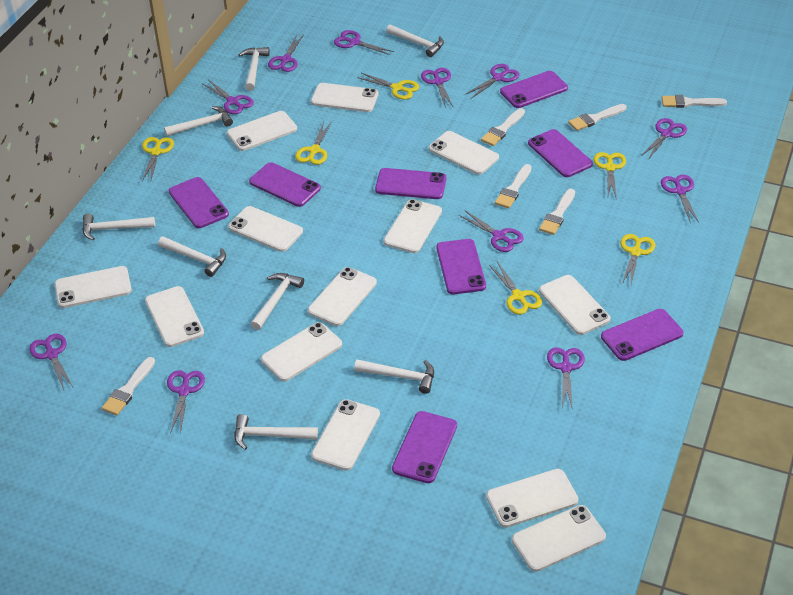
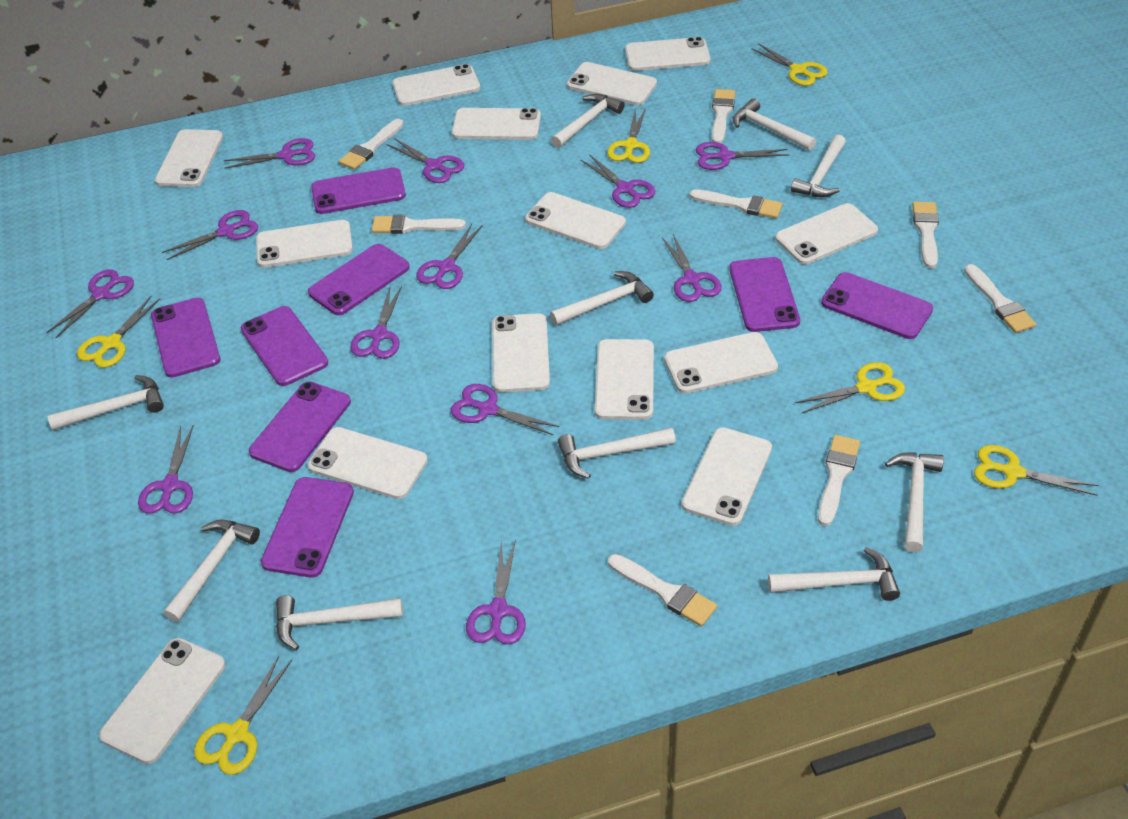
purple scissors: [29,334,73,390] [167,370,205,434] [203,80,254,114] [268,34,303,72] [334,30,394,55] [421,68,453,108] [459,210,524,252] [465,64,519,98] [547,347,585,410] [641,118,687,160] [661,175,699,223] = 11 -> [46,269,134,338] [138,425,194,514] [162,210,258,260] [224,138,315,169] [350,286,402,359] [387,138,464,183] [416,224,482,289] [451,384,559,435] [466,539,526,645] [581,154,655,208] [662,234,722,302] [696,142,789,170] = 12
white brush: [102,357,155,415] [481,108,525,146] [495,164,532,208] [539,189,575,235] [568,104,627,131] [662,95,727,108] = 6 -> [339,119,404,170] [372,214,466,234] [608,554,717,626] [689,189,783,219] [712,89,735,143] [818,435,860,526] [912,202,939,268] [964,264,1036,333] = 8
white hammer: [82,214,155,240] [158,236,226,277] [164,106,233,136] [234,414,318,450] [239,47,270,91] [251,273,304,330] [354,360,434,394] [386,24,444,57] = 8 -> [48,375,164,430] [164,520,260,622] [276,595,403,650] [550,271,654,326] [551,94,624,148] [558,427,676,479] [733,98,816,151] [768,547,900,601] [791,135,846,197] [885,452,944,552] = 10
white phone: [55,266,132,308] [145,286,204,347] [227,111,297,151] [228,206,303,252] [261,322,342,381] [308,267,377,326] [311,83,378,112] [311,399,380,471] [384,199,442,253] [429,131,499,175] [486,469,579,527] [512,505,606,572] [539,275,610,335] = 13 -> [99,638,226,764] [155,129,223,187] [256,220,353,268] [308,427,428,499] [392,64,480,106] [452,108,541,140] [492,313,550,393] [525,192,626,249] [567,62,657,105] [595,339,654,420] [625,37,710,71] [664,332,778,394] [682,427,772,526] [775,203,878,265] = 14

